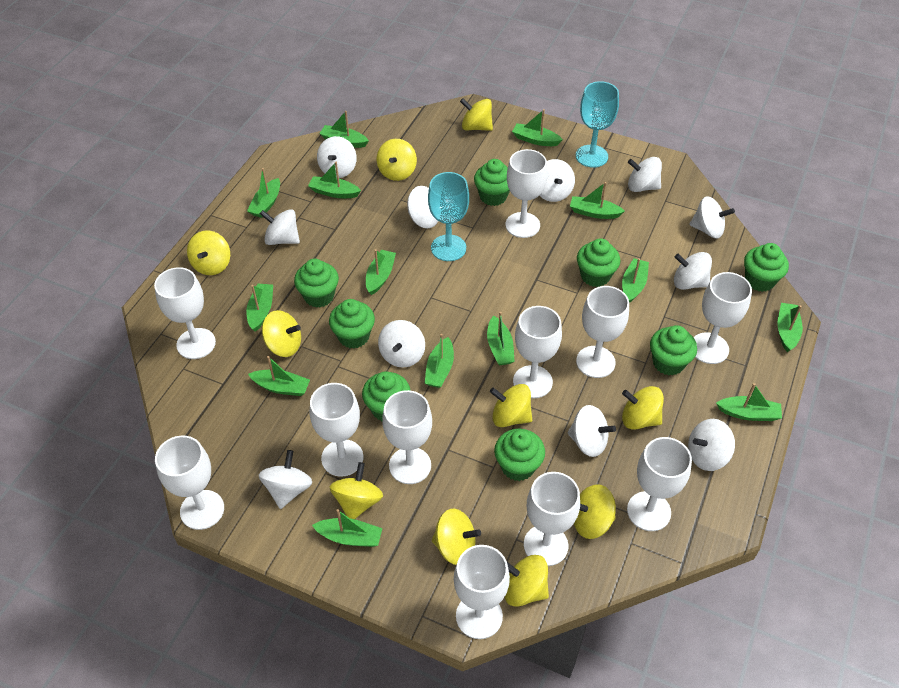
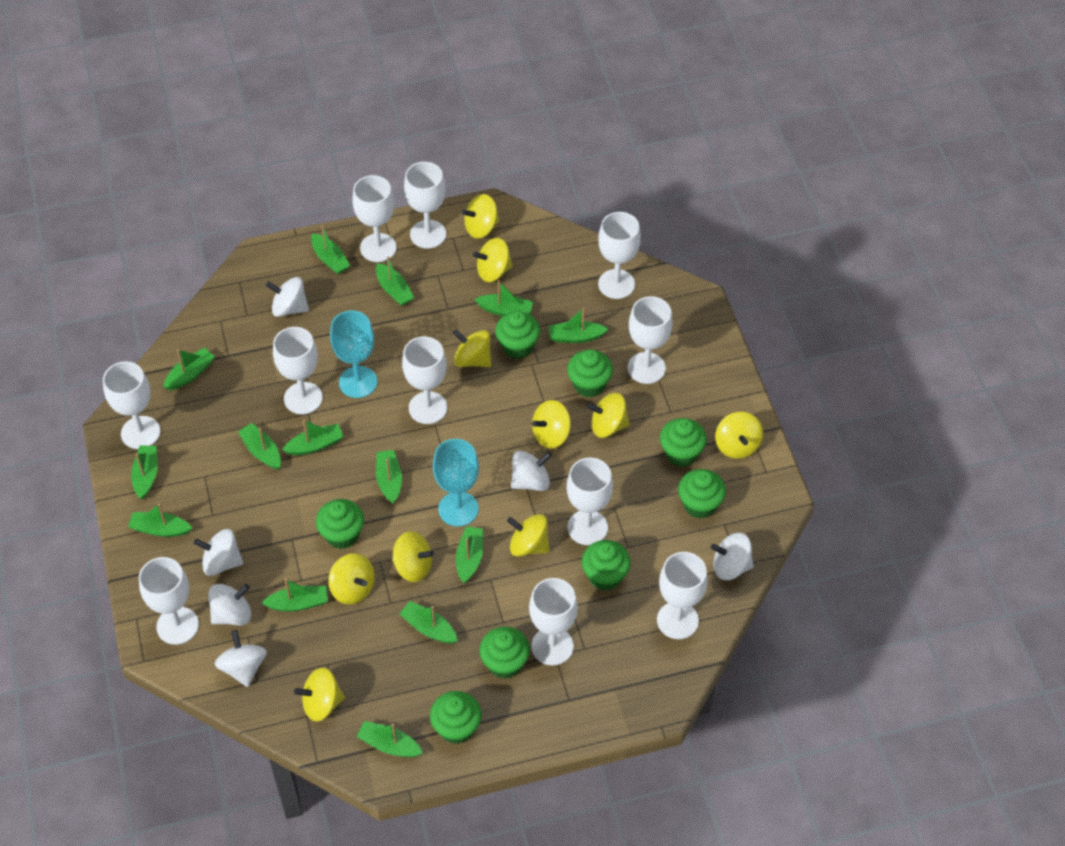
white spinning top: [259,450,312,509] [260,209,300,245] [317,136,357,178] [378,320,425,368] [407,186,438,229] [539,159,575,202] [567,405,616,457] [628,157,662,192] [674,252,712,290] [688,419,735,471] [689,196,735,238] = 11 -> [194,529,243,576] [208,584,251,625] [215,630,267,687] [266,277,309,317] [511,451,552,491] [711,533,754,580] = 6

